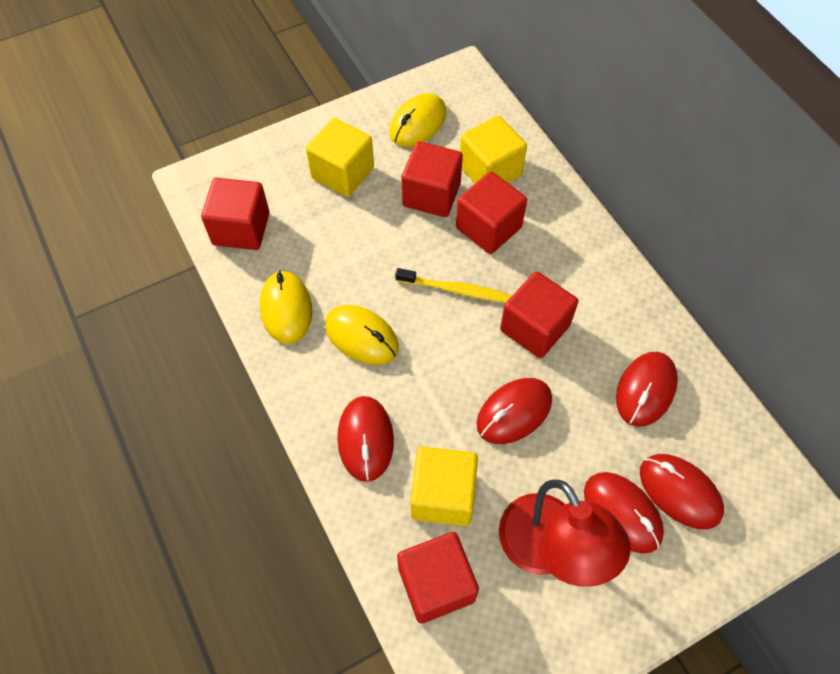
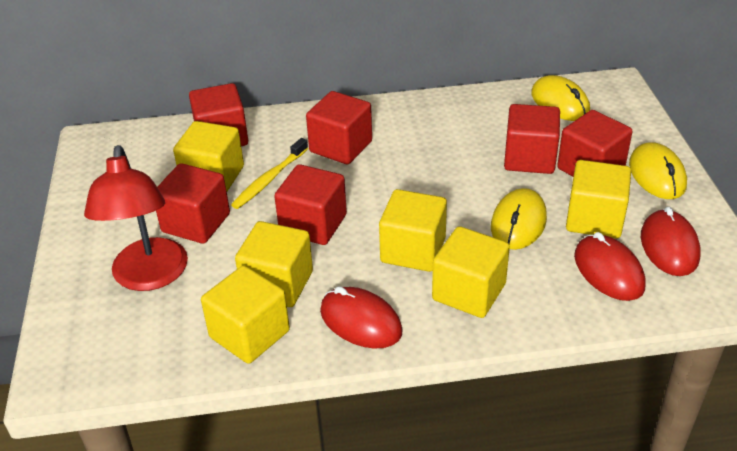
red cube: [201,178,270,250] [397,532,479,624] [401,141,463,217] [456,172,527,254] [500,271,579,358] = 5 -> [156,163,230,244] [189,83,248,146] [274,164,347,245] [306,91,372,165] [504,104,560,174] [557,110,632,177] = 6
red mouse: [337,396,394,482] [477,378,552,444] [584,472,664,554] [616,352,678,427] [640,454,724,529] = 5 -> [320,286,403,349] [574,232,646,301] [641,207,701,276] = 3
yellow cube: [306,118,374,197] [410,447,478,526] [460,116,527,183] = 3 -> [173,121,244,191] [201,266,290,364] [235,221,313,307] [379,189,447,272] [432,226,510,318] [566,160,631,239] = 6

